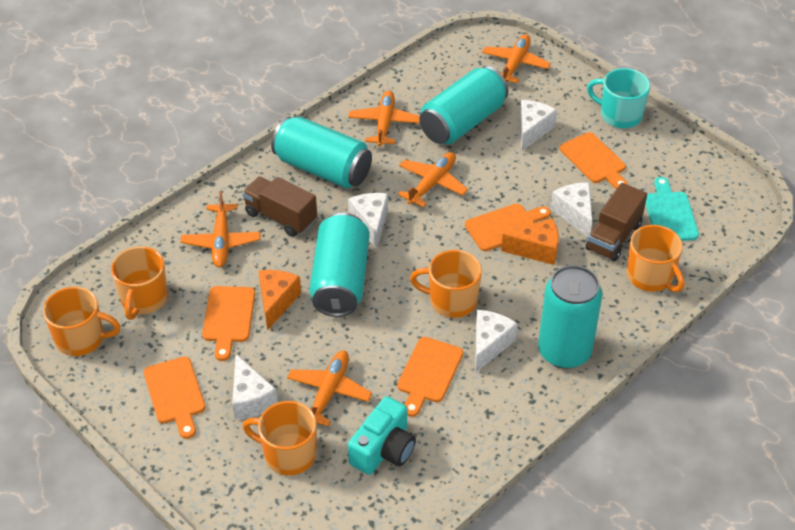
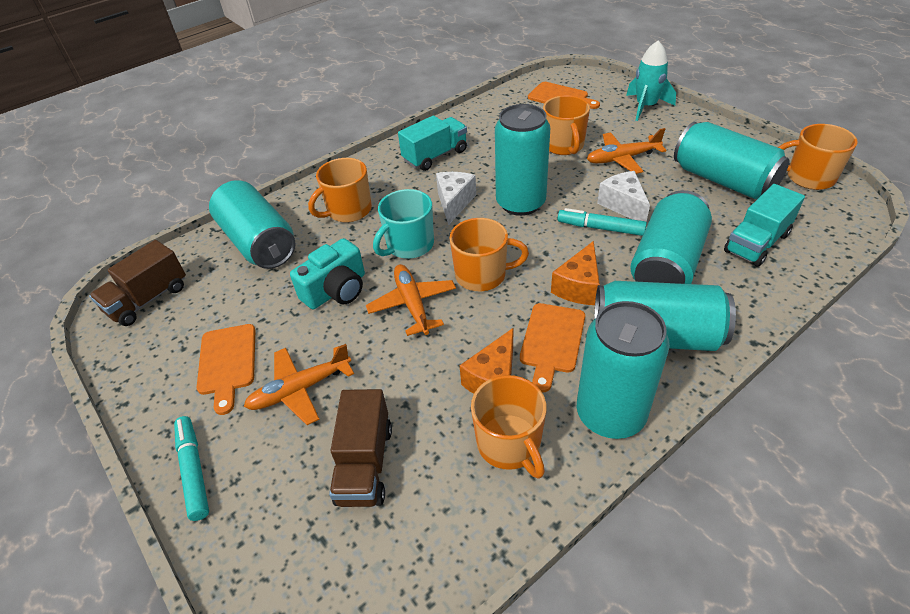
orange cutting board: [144,357,206,439] [202,286,255,361] [397,337,463,417] [465,203,551,251] [560,132,628,189] = 5 -> [197,324,255,415] [520,303,585,393] [528,82,600,109] = 3
orange plane: [181,191,261,268] [287,350,372,426] [348,90,420,147] [398,152,468,207] [482,34,551,83] = 5 -> [244,344,354,425] [366,264,456,336] [587,128,666,174] = 3
turquoise can: [271,116,372,188] [309,213,370,317] [419,66,508,145] [538,265,603,369] = 4 -> [209,180,295,269] [495,104,550,216] [577,301,670,439] [594,281,736,351] [630,190,712,284] [674,122,790,199] = 6
turquoise cutting board: [645,177,699,241] = 1 -> none = 0
turquoise marker: none = 0 -> [174,416,209,521] [558,208,647,236] = 2
turquoise rocket: none = 0 -> [626,41,676,121] = 1
turquoise truck: none = 0 -> [398,115,467,171] [724,184,805,267] = 2
white cheese: [232,355,278,420] [348,193,388,249] [476,310,518,372] [520,100,557,151] [551,182,592,237] = 5 -> [436,172,476,225] [597,171,650,222] = 2

